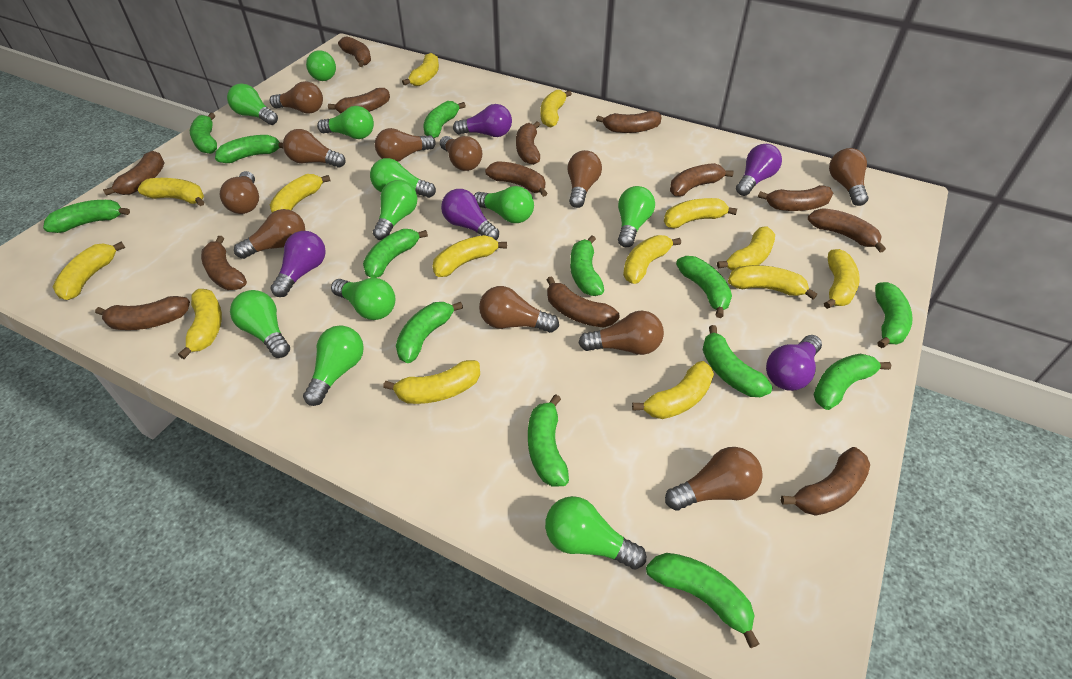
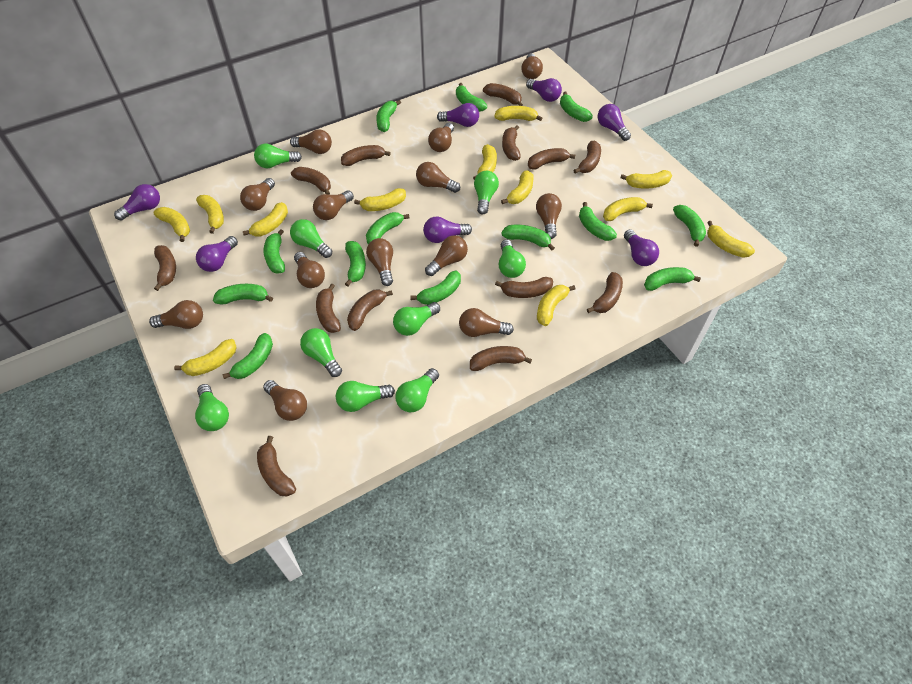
brown light bulb: [220,171,259,214] [234,209,305,259] [270,81,323,114] [283,129,346,168] [375,128,436,162] [440,136,482,171] [479,286,559,333] [567,150,602,208] [579,311,664,355] [665,447,763,511] [829,148,869,206] = 11 -> [149,300,203,329] [240,178,275,211] [263,380,307,421] [290,129,332,154] [294,252,325,288] [313,190,354,220] [366,238,393,286] [416,162,460,193] [425,235,468,276] [428,123,454,152] [459,308,514,337] [521,53,543,79] [536,193,562,239] = 13
green light bulb: [227,83,278,125] [230,290,290,358] [303,325,364,406] [306,50,336,81] [317,106,374,139] [331,278,395,320] [370,158,436,198] [373,180,417,240] [474,186,534,223] [545,496,646,570] [618,186,655,247] = 11 -> [195,384,229,431] [254,144,302,168] [290,219,332,258] [300,328,342,377] [336,381,395,412] [393,302,440,336] [395,368,439,412] [474,171,499,214] [499,239,526,278] = 9
purple light bulb: [270,231,326,297] [441,189,499,240] [453,104,512,137] [736,144,782,196] [766,335,822,391] = 5 -> [114,184,160,221] [196,236,238,272] [423,216,472,243] [437,103,479,127] [526,78,562,102] [598,104,631,141] [624,229,659,266] = 7
yellow banana: [53,241,125,300] [138,178,204,206] [178,289,222,359] [270,174,331,213] [383,360,480,404] [402,53,439,86] [432,235,507,277] [541,90,572,128] [623,235,681,284] [632,361,714,419] [664,198,737,228] [717,226,775,271] [728,265,817,299] [824,249,860,309] = 14 -> [153,207,190,242] [174,339,237,376] [196,195,224,234] [243,202,288,237] [354,188,406,211] [473,144,497,180] [494,106,543,121] [501,170,534,204] [537,285,575,326] [603,197,653,221] [620,170,672,189] [707,221,755,258] = 12

